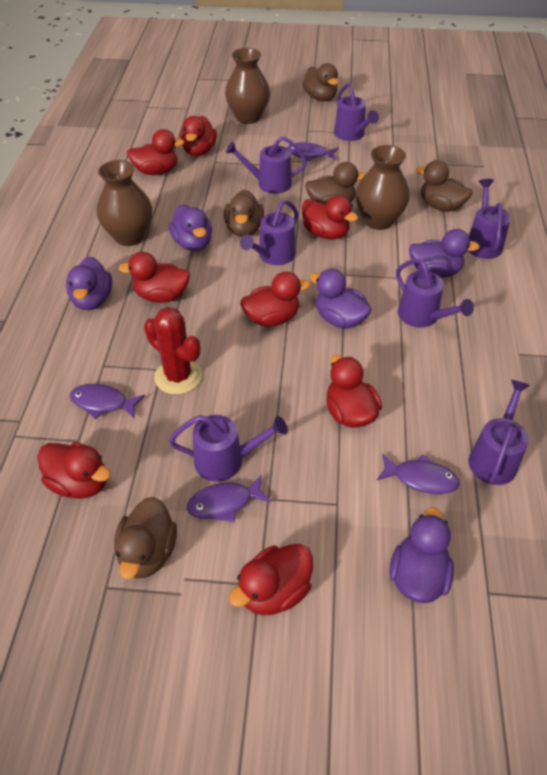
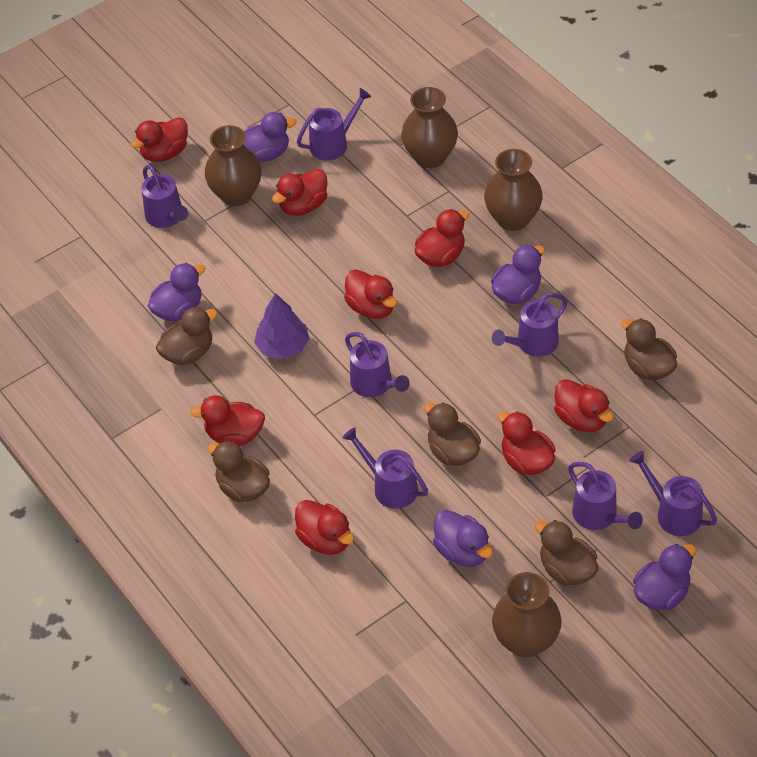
brown vase: [97,160,152,246] [225,48,270,124] [355,145,410,230] = 3 -> [205,125,262,206] [401,87,458,168] [484,149,543,231] [492,572,562,658] = 4
purple fish: [70,384,145,419] [187,475,271,522] [287,142,339,161] [377,453,460,494] = 4 -> none = 0
purple tree: none = 0 -> [254,293,309,359] = 1
red cactus: [144,307,202,395] = 1 -> none = 0

